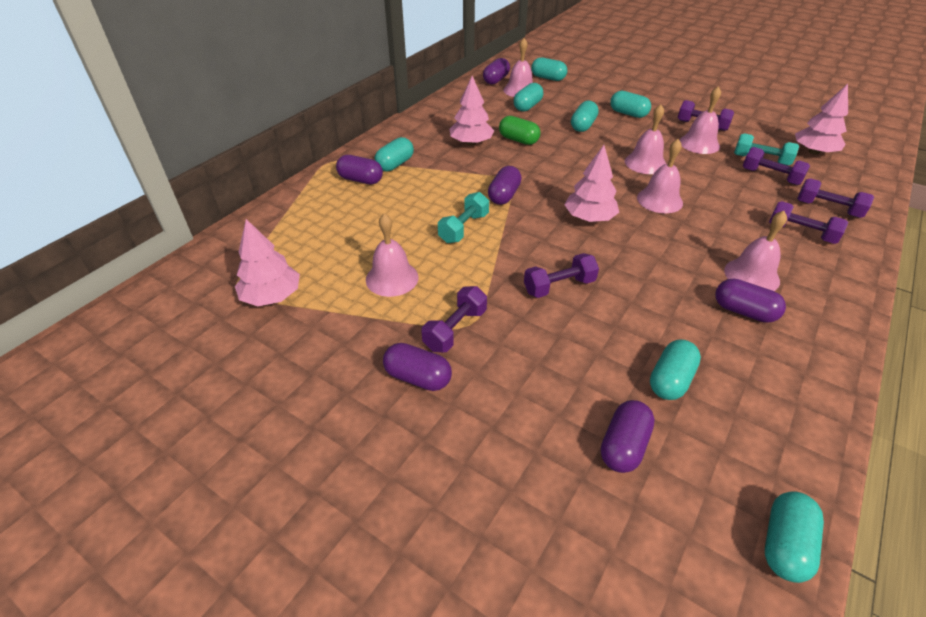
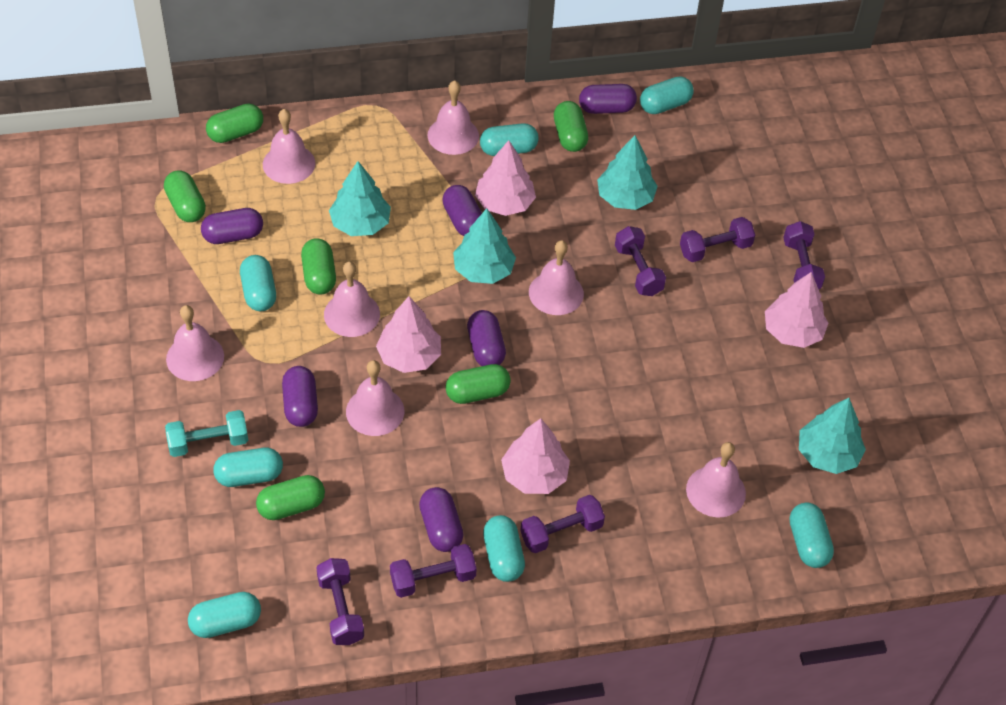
green capsule: [499,116,540,145] = 1 -> [164,170,206,222] [206,104,263,143] [256,475,325,520] [301,238,336,295] [445,364,511,404] [554,101,588,152] = 6
pink bell: [366,213,419,297] [503,38,533,97] [625,104,666,174] [637,139,683,213] [679,86,721,154] [724,211,787,291] = 6 -> [166,305,224,381] [263,109,315,184] [324,261,380,337] [346,360,404,436] [428,80,479,155] [529,240,584,315] [686,442,746,517] = 7
turquoise dumbbell: [438,192,489,243] [734,133,799,166] = 2 -> [165,410,248,457] = 1
turquoise tree: none = 0 -> [329,161,391,236] [453,208,516,284] [597,135,658,210] [799,398,866,474] = 4

